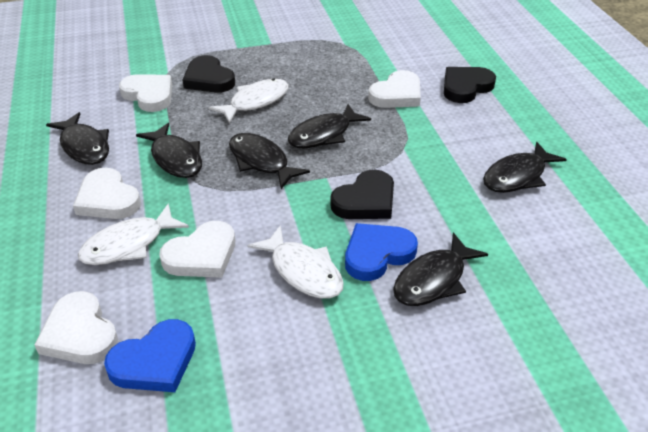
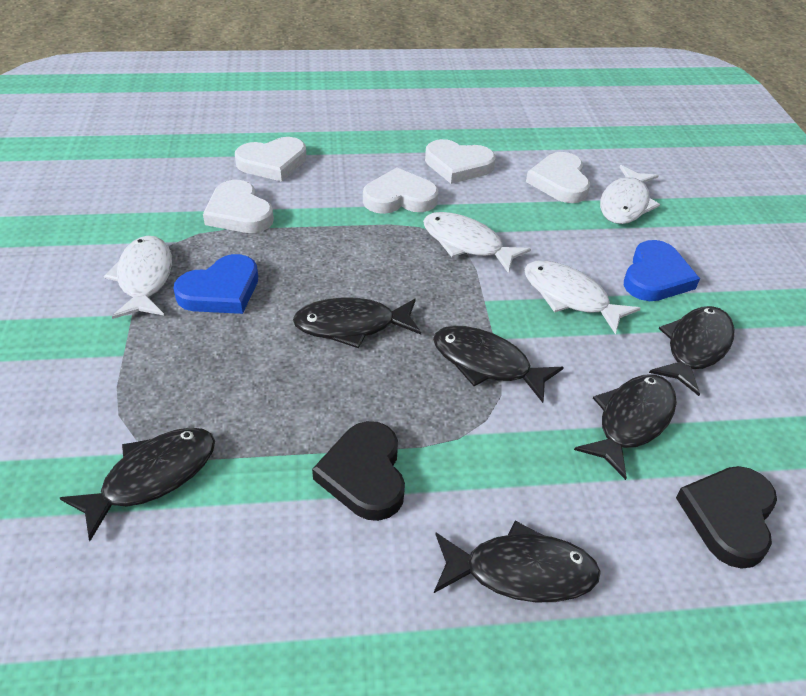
black heart: [183,55,235,93] [330,170,394,219] [444,67,496,103] = 3 -> [312,421,405,521] [676,466,777,569] = 2
white fish: [78,203,189,265] [208,78,289,124] [247,225,344,299] = 3 -> [104,236,172,319] [423,212,531,274] [524,260,641,335] [600,165,660,224] = 4

